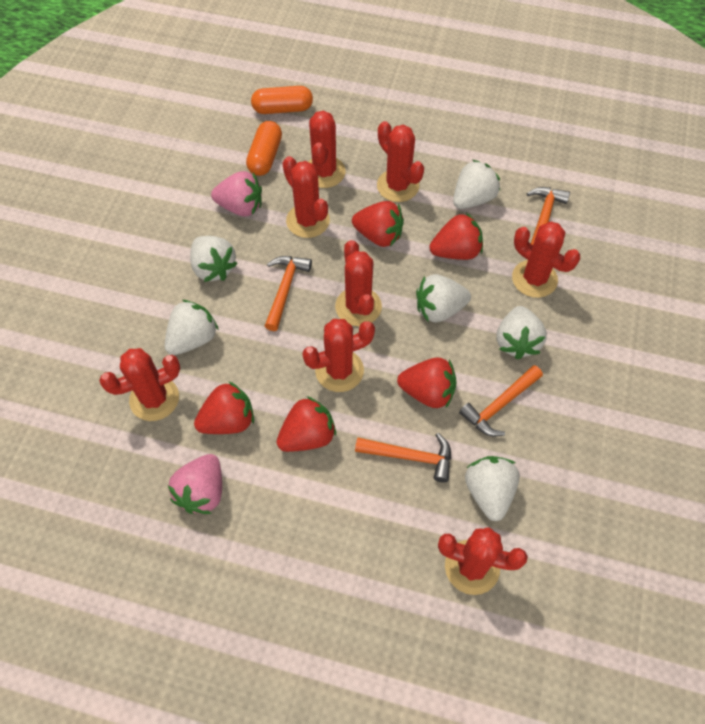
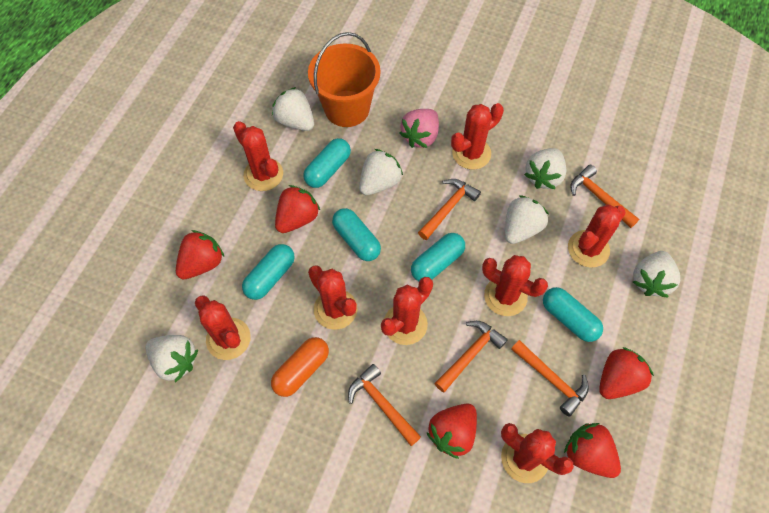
orange bucket: none = 0 -> [308,32,381,127] = 1
orange capsule: [246,121,282,176] [251,86,313,114] = 2 -> [271,337,329,397] = 1
orange hammer: [265,256,312,331] [355,433,451,483] [459,365,543,436] [527,187,570,245] = 4 -> [348,364,421,446] [418,179,481,240] [434,321,508,392] [511,340,589,417] [570,165,639,228] = 5
pink strawberry: [168,454,222,514] [211,171,262,217] = 2 -> [399,109,439,148] = 1
turquoise capsule: none = 0 -> [242,244,295,300] [303,138,351,188] [332,208,381,261] [411,233,465,281] [543,287,603,342] = 5

